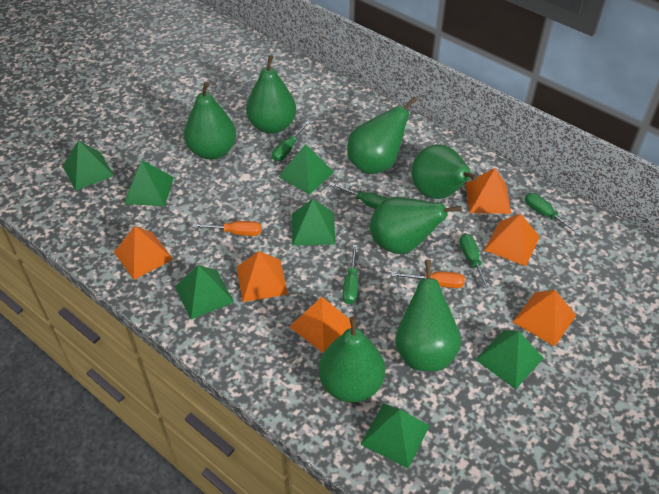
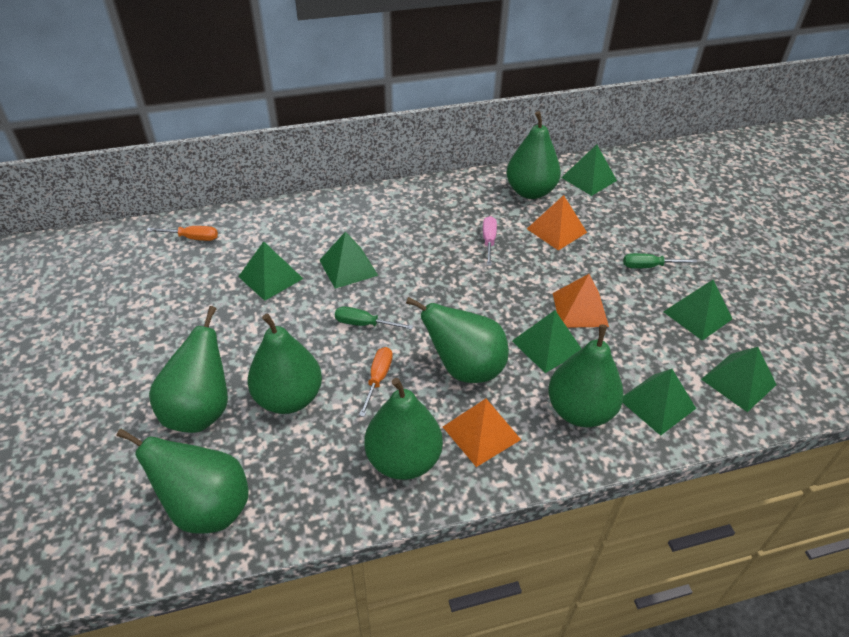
green screwdriver: [272,121,310,161] [330,182,387,209] [343,245,358,304] [460,234,491,291] [525,193,582,236] = 5 -> [335,306,413,330] [623,253,697,268] = 2
orange pyramid: [114,226,173,280] [237,251,288,302] [289,297,351,353] [466,168,511,214] [484,214,540,266] [513,290,577,346] = 6 -> [443,399,521,467] [527,195,587,251] [553,274,609,328] = 3
pink screwdriver: none = 0 -> [483,216,497,266] = 1

